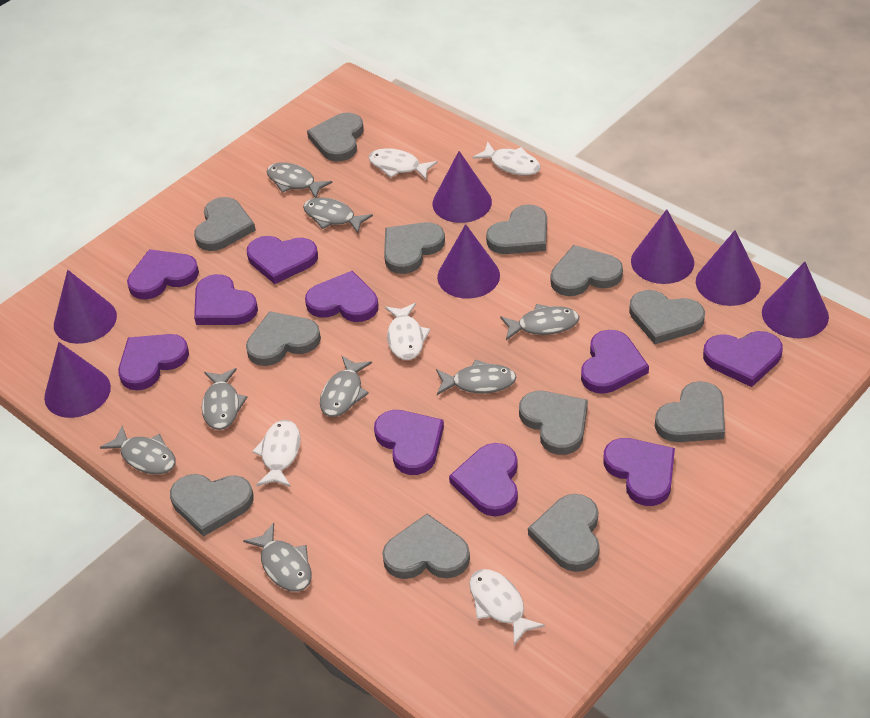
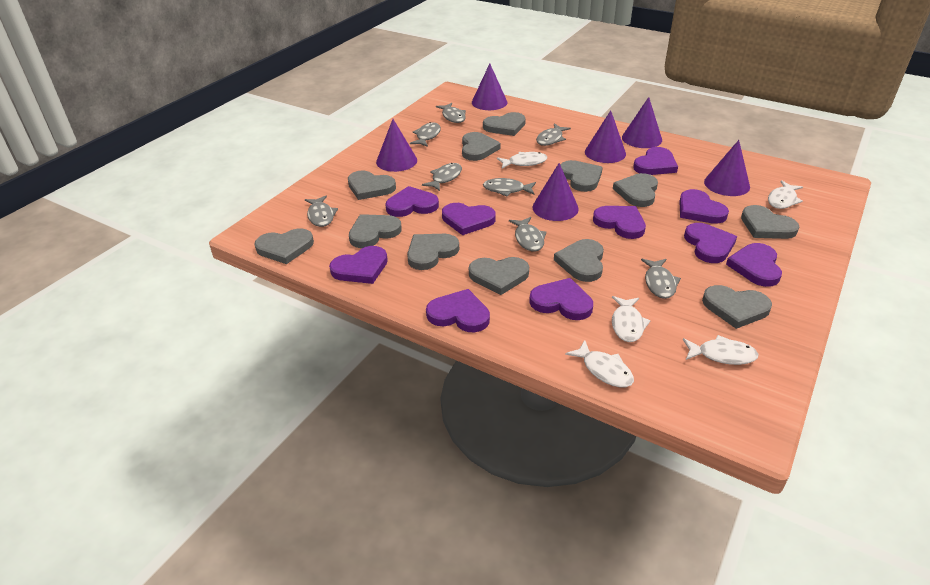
purple cone: [44,342,111,418] [54,270,117,344] [432,151,492,223] [437,224,500,299] [631,209,694,284] [696,230,761,306] [762,262,829,338] = 7 -> [376,119,417,172] [472,63,507,110] [533,163,579,221] [585,110,626,163] [622,97,662,148] [704,140,750,196] = 6

